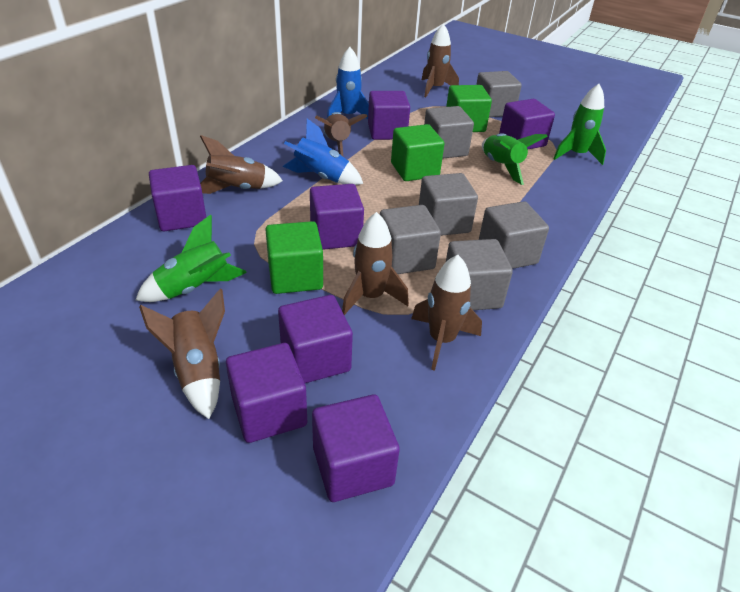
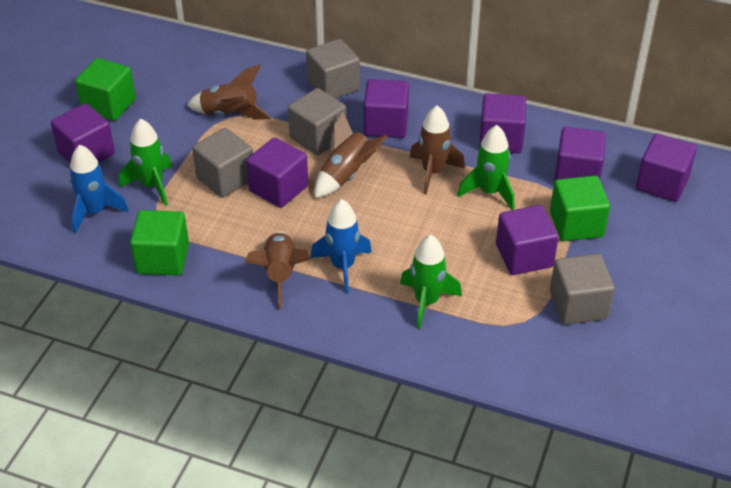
brown rocket: [139,288,225,419] [200,135,283,194] [315,112,368,156] [342,212,409,315] [411,255,482,371] [422,23,459,97] = 6 -> [187,64,272,120] [245,232,311,309] [315,112,387,198] [409,106,465,195] = 4
grey cube: [380,205,441,274] [419,173,478,236] [424,106,474,159] [446,239,513,310] [476,71,522,117] [479,201,549,269] = 6 -> [192,128,253,198] [288,88,346,155] [306,39,360,99] [550,254,615,325] = 4

